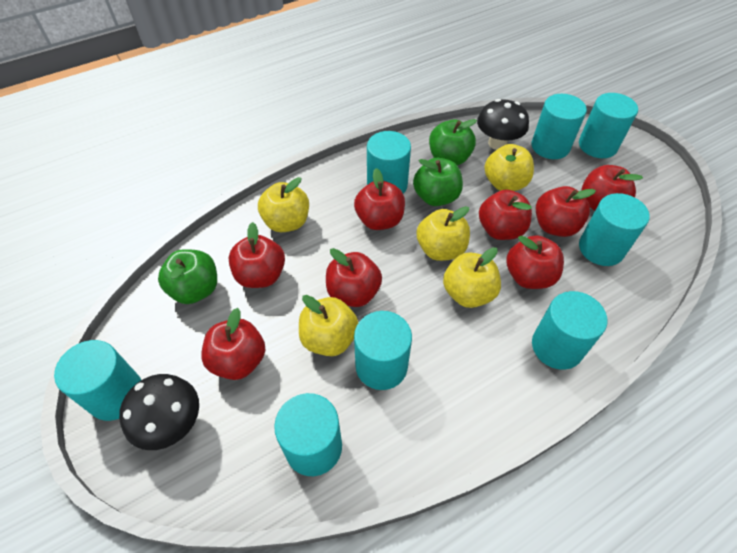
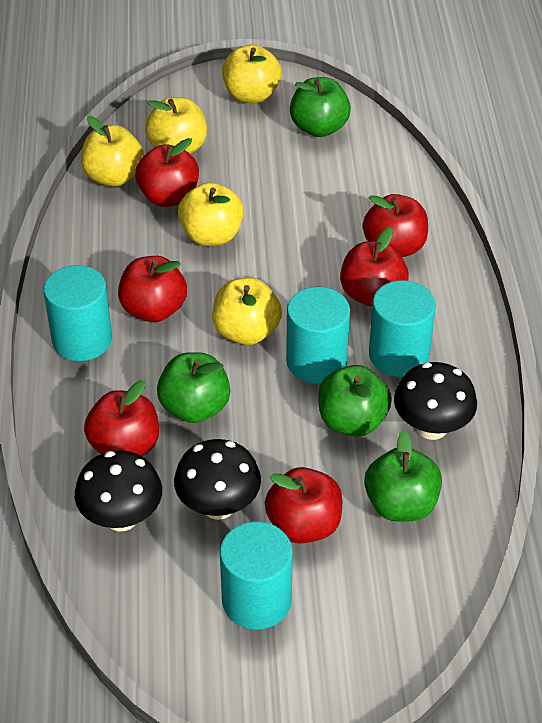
black mushroom: [119,374,199,450] [477,99,529,150] = 2 -> [75,450,162,531] [174,439,261,520] [394,362,477,440] = 3
green apple: [158,249,217,304] [413,158,463,206] [429,119,477,166] = 3 -> [157,352,231,423] [290,77,351,137] [318,365,392,436] [364,430,442,522] = 4
red apple: [201,308,265,380] [229,222,285,288] [326,248,382,307] [354,168,405,230] [479,190,532,240] [506,235,564,289] [536,186,596,237] [581,165,643,211] = 8 -> [84,380,159,456] [118,256,187,322] [135,138,199,207] [265,467,342,544] [340,227,409,307] [363,194,428,257] = 6
turquoise cylinder: [54,340,141,421] [274,393,342,476] [354,311,412,390] [367,131,411,194] [531,94,587,159] [532,291,607,370] [579,93,638,158] [579,193,650,266] = 8 -> [44,265,112,361] [220,522,293,630] [286,287,350,384] [369,280,436,377] = 4

